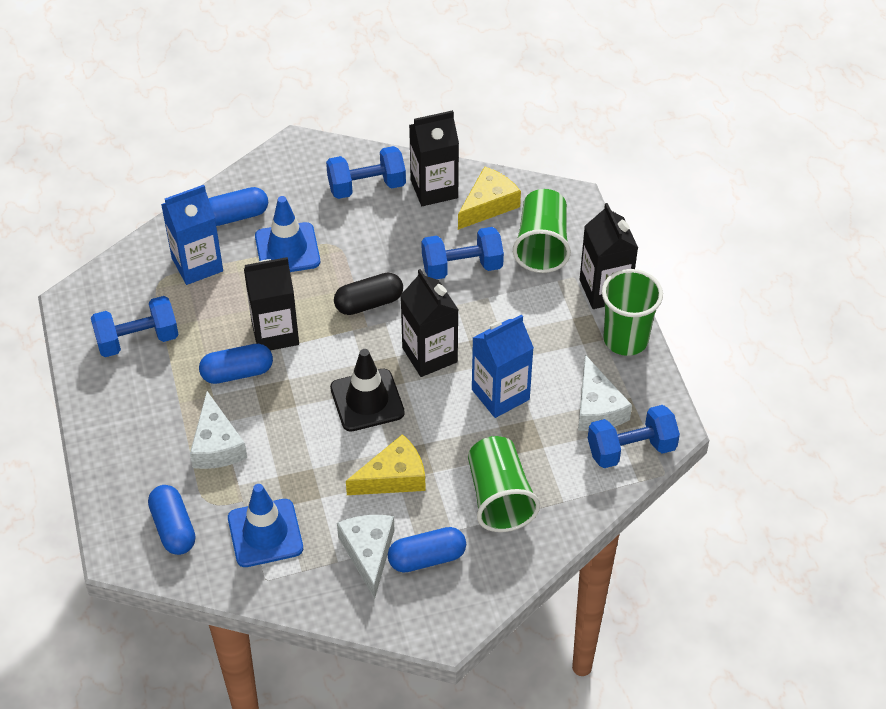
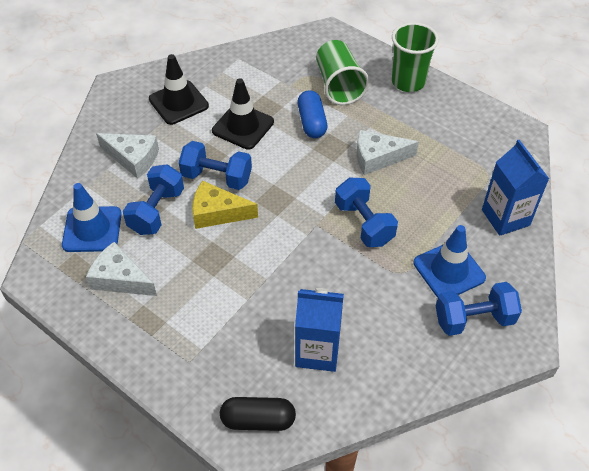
black carton: [244,257,299,350] [400,269,458,377] [409,110,459,206] [580,203,638,309] = 4 -> none = 0
black traffic cone: [330,349,405,432] = 1 -> [149,54,209,125] [212,78,274,150] = 2
blue capsule: [148,485,196,555] [199,344,273,384] [208,187,268,226] [388,527,466,573] = 4 -> [298,90,328,138] = 1
green cup: [468,436,540,532] [513,189,571,273] [602,269,663,356] = 3 -> [316,40,369,105] [392,22,439,92] = 2
yellow cheese: [346,434,425,495] [458,166,521,230] = 2 -> [192,181,258,229] = 1

